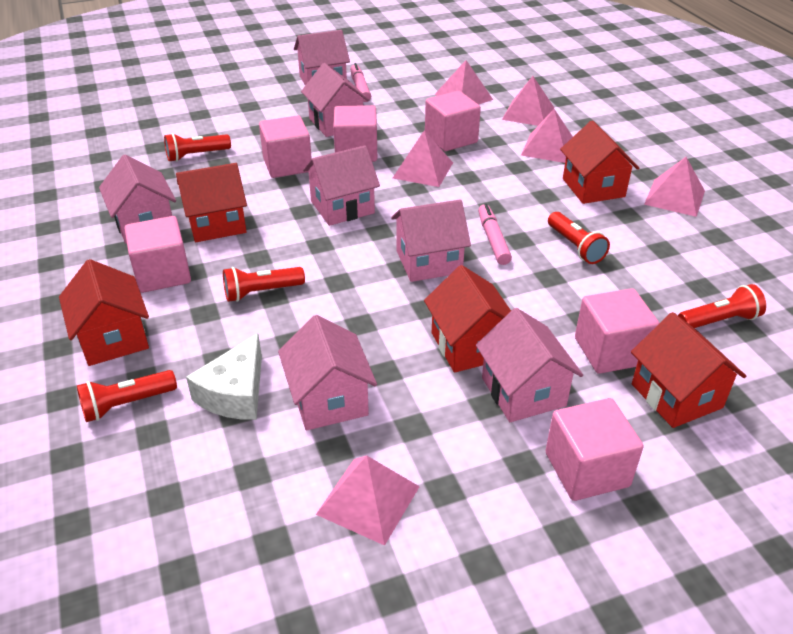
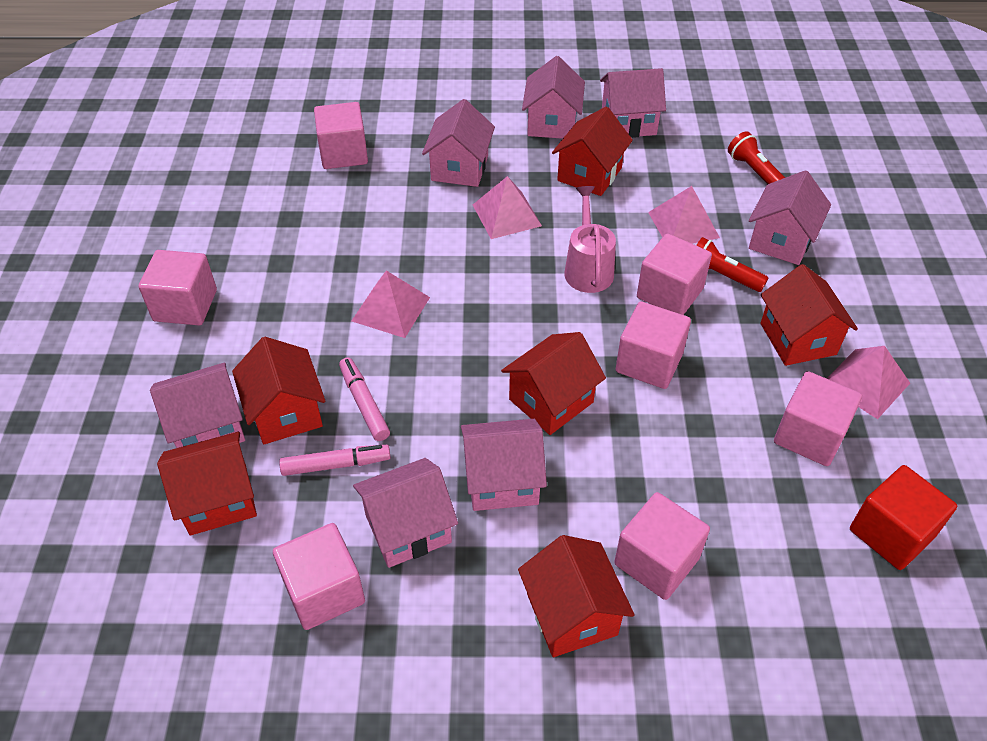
pink cube: [124,216,191,293] [259,115,312,178] [333,105,377,162] [425,91,481,151] [546,398,644,501] [575,288,659,374] = 6 -> [139,250,217,325] [273,523,365,630] [314,102,368,169] [614,492,710,600] [616,301,691,389] [637,233,712,315] [774,371,862,466] = 7
pink pyramid: [316,455,420,546] [393,130,453,187] [435,60,493,105] [502,76,554,126] [521,109,573,163] [644,157,705,217] = 6 -> [352,271,430,338] [473,176,542,239] [648,186,720,244] [827,346,910,419] = 4
pink watering can: none = 0 -> [564,186,616,293] = 1
red cube: none = 0 -> [850,465,957,570] = 1
red flashlight: [77,370,177,422] [164,133,231,162] [223,267,305,302] [548,212,610,264] [678,284,766,328] = 5 -> [696,237,768,292] [728,132,785,184] = 2
red house: [59,259,149,366] [176,163,247,242] [424,265,511,373] [560,121,639,204] [631,312,746,428] = 5 -> [157,432,257,536] [232,337,325,444] [501,332,606,435] [518,535,635,657] [552,107,633,196] [760,264,858,366] = 6
white cheese: [186,333,262,420] = 1 -> none = 0

